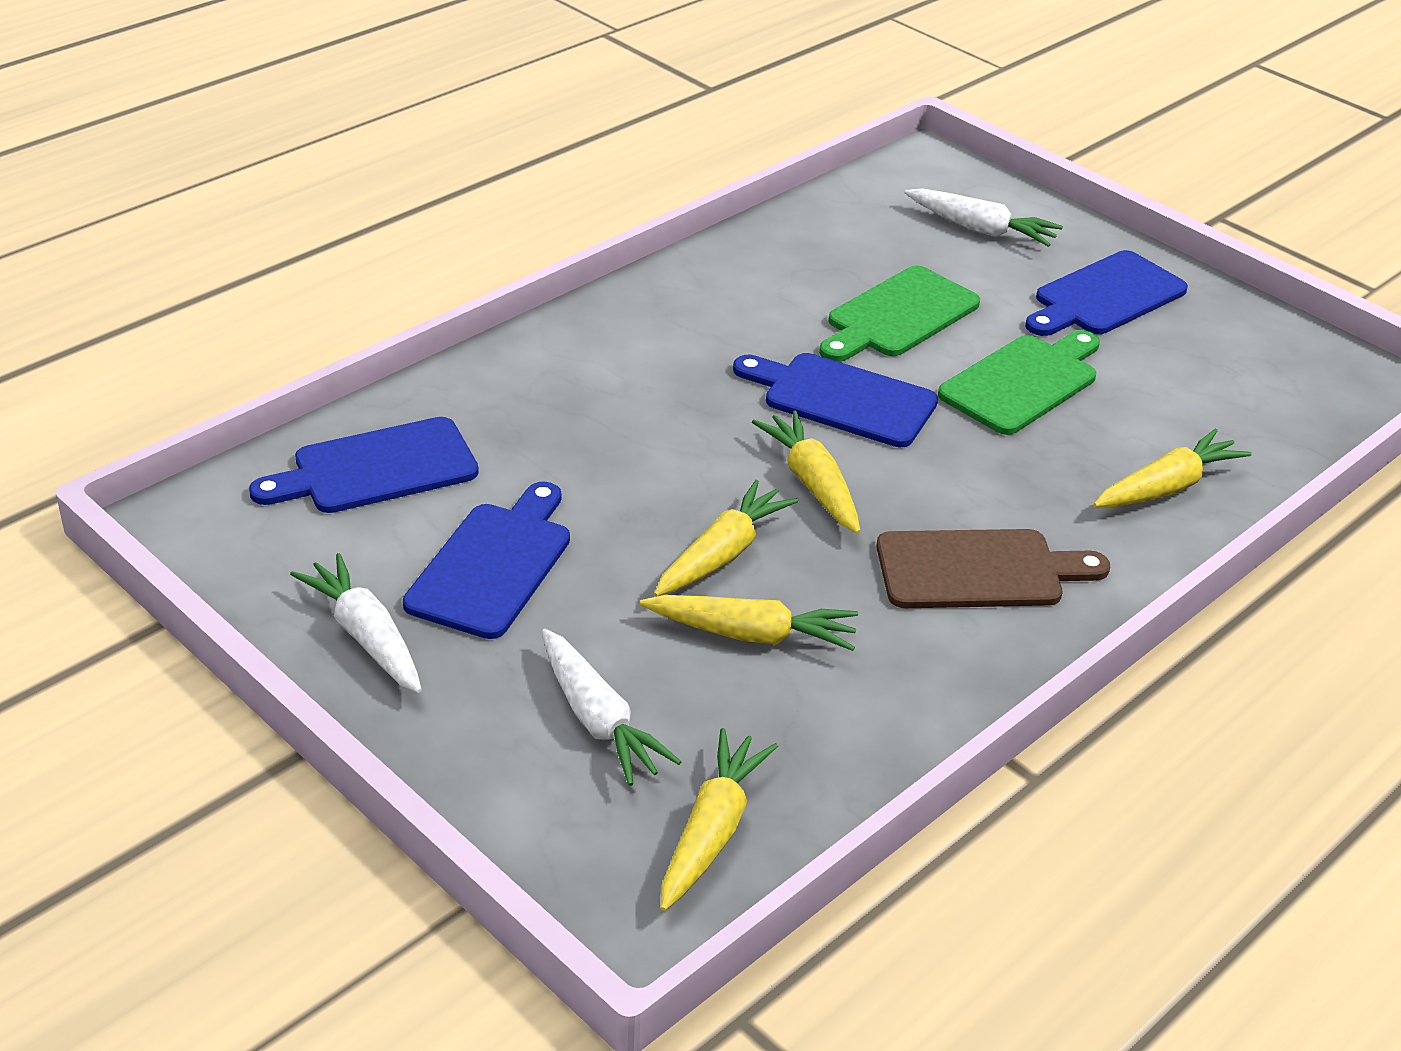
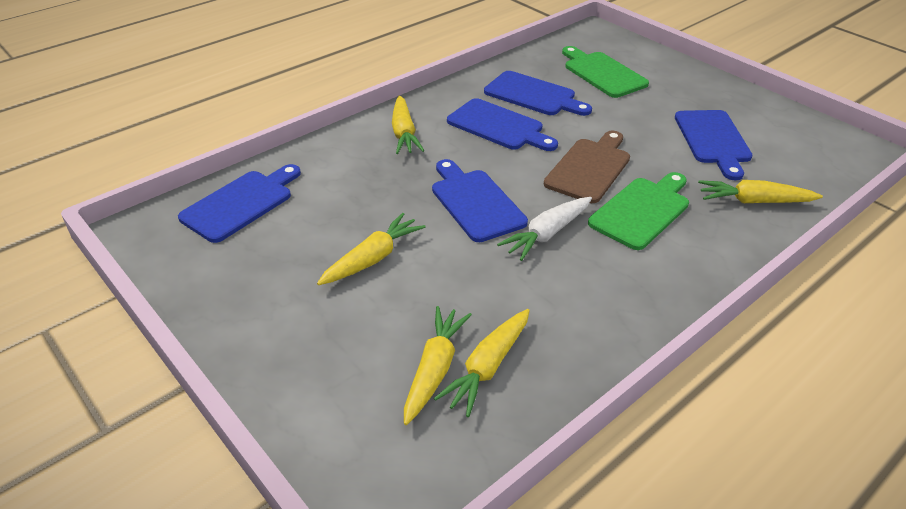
blue cutting board: [249,417,479,513] [403,481,570,639] [733,353,938,447] [1025,250,1188,336] = 4 -> [178,164,301,243] [432,159,528,242] [447,98,558,151] [484,71,592,116] [675,110,753,180] = 5
white carrot: [290,553,422,693] [542,629,682,786] [904,188,1063,247] = 3 -> [497,197,592,261] = 1

